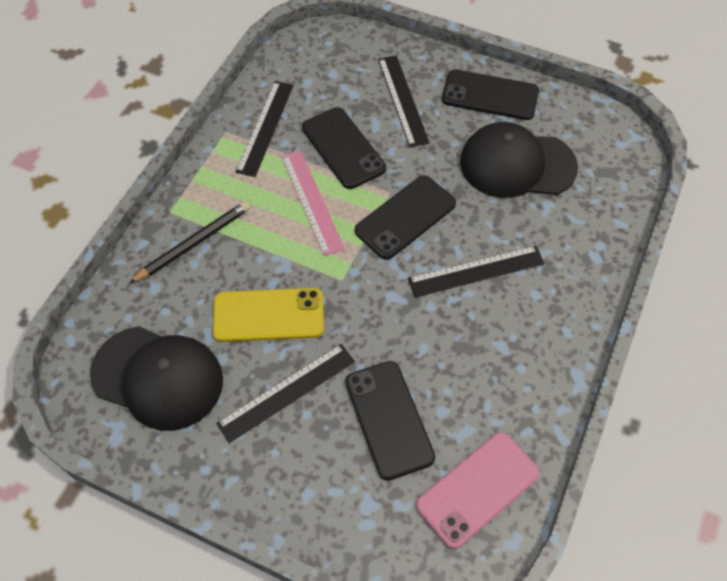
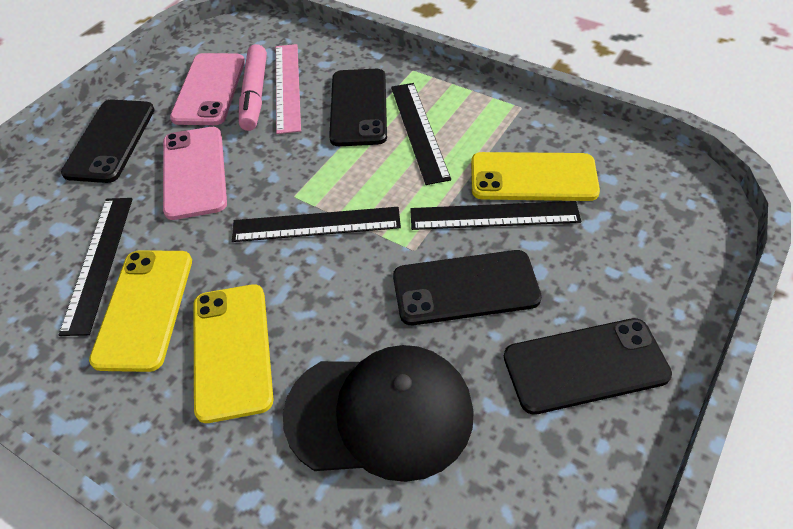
black cap: [90,326,223,431] [460,122,578,198] = 2 -> [283,345,474,482] = 1
black pencil: [129,201,250,284] = 1 -> none = 0
pink marker: none = 0 -> [239,44,267,131] = 1
pink phone: [416,432,540,549] = 1 -> [163,127,227,220] [170,53,245,125] = 2
yellow phone: [213,288,324,342] = 1 -> [89,250,192,372] [193,284,273,423] [471,152,600,201] = 3

